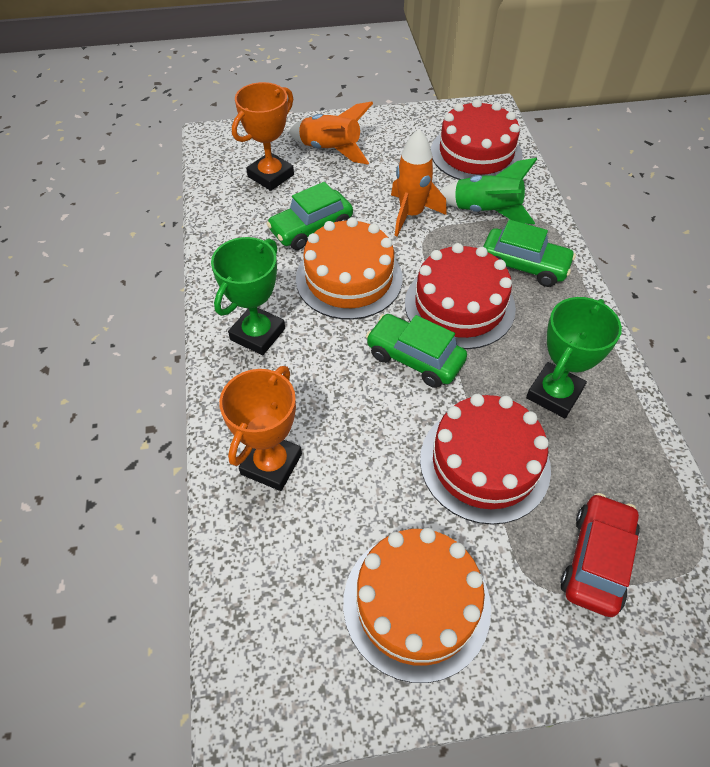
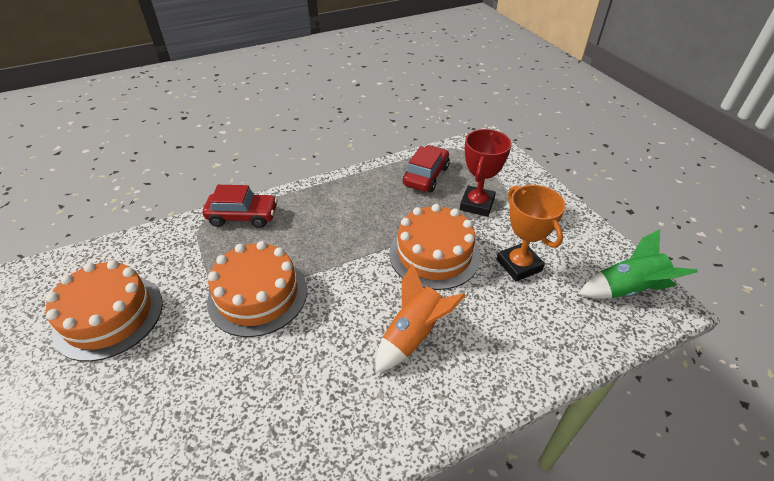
green car: [266,182,353,250] [366,314,467,388] [483,220,576,287] = 3 -> none = 0
green trophy: [211,237,285,355] [526,297,622,418] = 2 -> none = 0
orange cake: [296,217,403,320] [343,528,491,683] = 2 -> [46,260,163,362] [207,241,307,337] [389,204,480,290] = 3
orange rocket: [289,101,373,164] [391,129,447,236] = 2 -> [375,263,466,373] = 1
orange trophy: [219,366,302,491] [232,82,294,191] = 2 -> [497,185,566,281] = 1
red cake: [405,243,516,349] [420,394,551,525] [431,99,523,180] = 3 -> none = 0
red car: [561,493,640,617] = 1 -> [203,185,278,228] [403,145,450,192] = 2
red trophy: none = 0 -> [460,129,512,217] = 1

